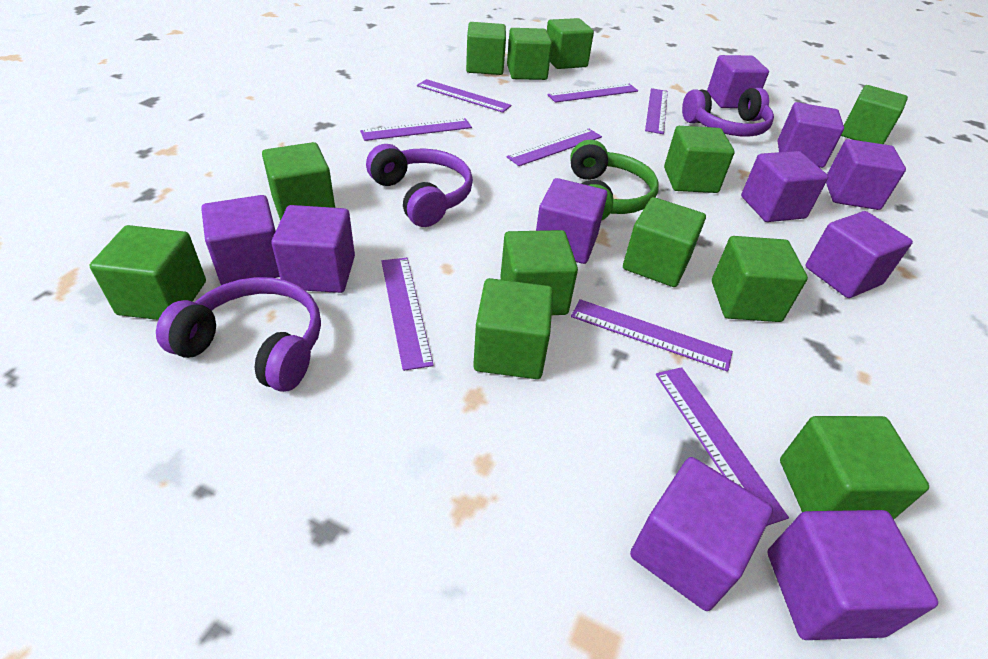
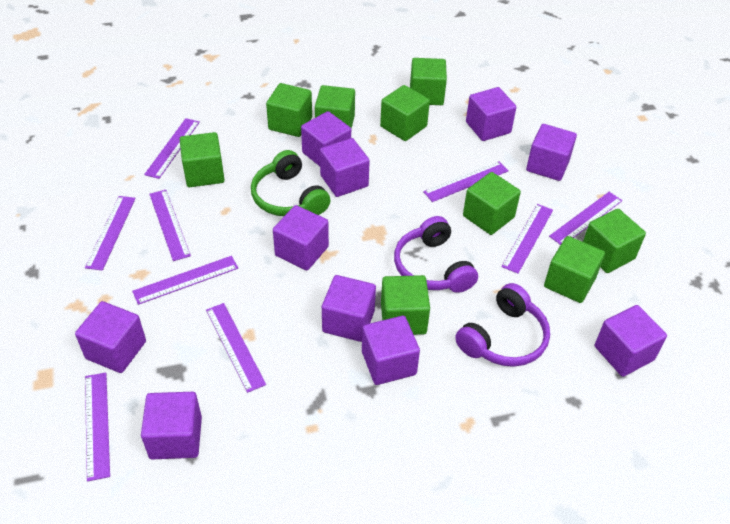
green cube: [89,225,206,320] [262,142,335,221] [466,22,506,75] [473,278,553,379] [500,230,578,315] [507,28,552,80] [547,18,594,69] [623,197,706,287] [664,126,735,193] [712,236,808,322] [780,416,929,519] [841,85,908,144] = 12 -> [179,132,225,187] [266,83,312,137] [315,85,355,129] [380,85,430,141] [381,275,430,335] [410,58,447,105] [463,172,521,235] [544,236,605,303] [583,209,646,273] = 9
purple headphones: [156,277,321,392] [366,144,473,227] [682,88,774,137] = 3 -> [394,216,478,293] [455,283,550,367] = 2
purple ruler: [360,118,472,141] [381,258,434,371] [417,79,512,113] [506,129,602,166] [547,84,638,103] [571,299,733,372] [645,88,668,134] [656,367,789,526] = 8 -> [85,196,136,271] [85,373,110,481] [132,256,238,305] [144,118,200,179] [149,190,191,261] [206,303,266,393] [423,161,509,202] [501,204,553,274] [549,192,623,245] = 9

